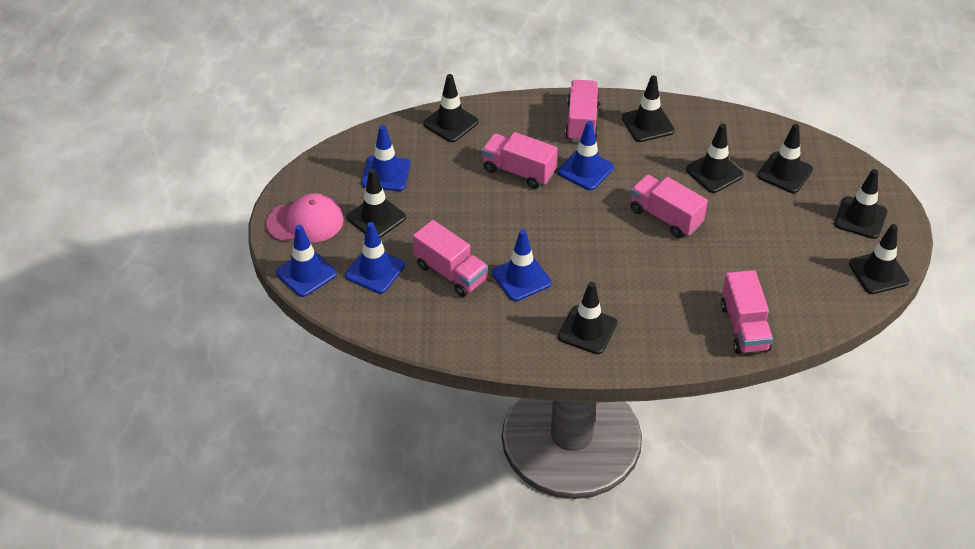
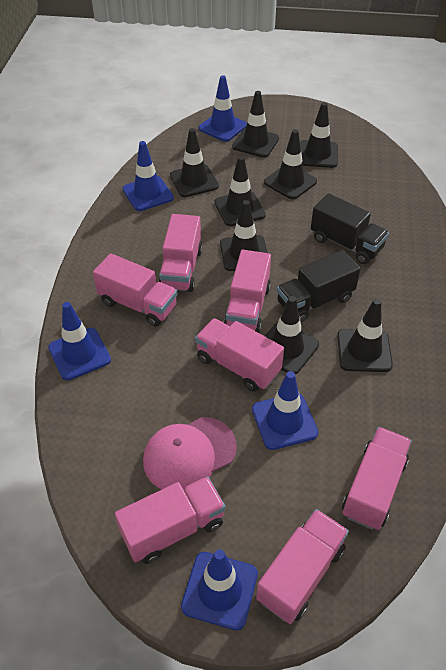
black truck: none = 0 -> [277,250,361,322] [311,193,389,264] = 2
pink truck: [413,220,488,297] [482,132,557,189] [565,80,599,142] [630,175,708,238] [721,270,773,354] = 5 -> [93,253,178,327] [115,476,225,564] [159,214,202,292] [195,318,284,392] [224,250,271,333] [256,509,349,624] [342,427,412,530] = 7

